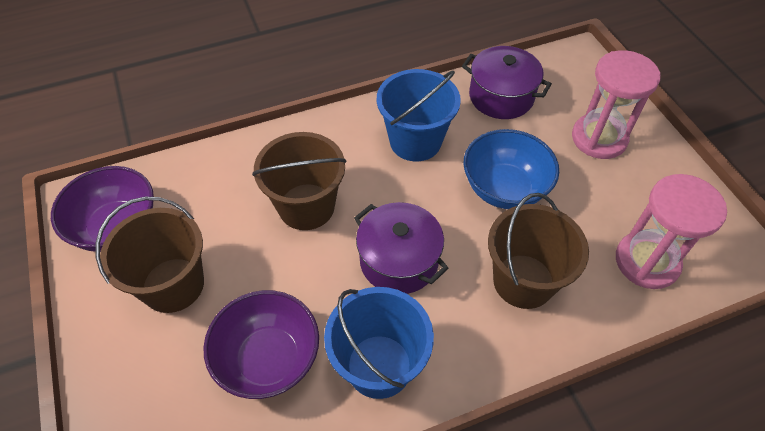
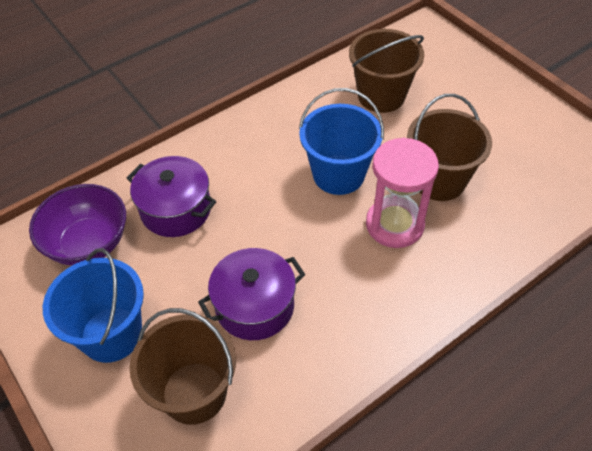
blue bowl: [464,129,559,209] = 1 -> none = 0
pink hourglass: [572,50,660,159] [616,174,727,289] = 2 -> [366,138,439,248] = 1
purple bowl: [51,166,154,252] [203,290,319,399] = 2 -> [29,184,126,266] = 1

